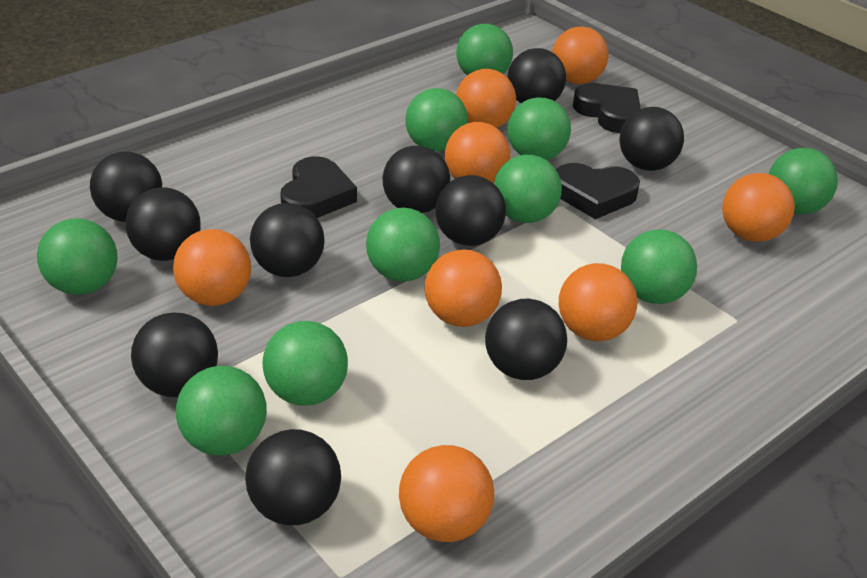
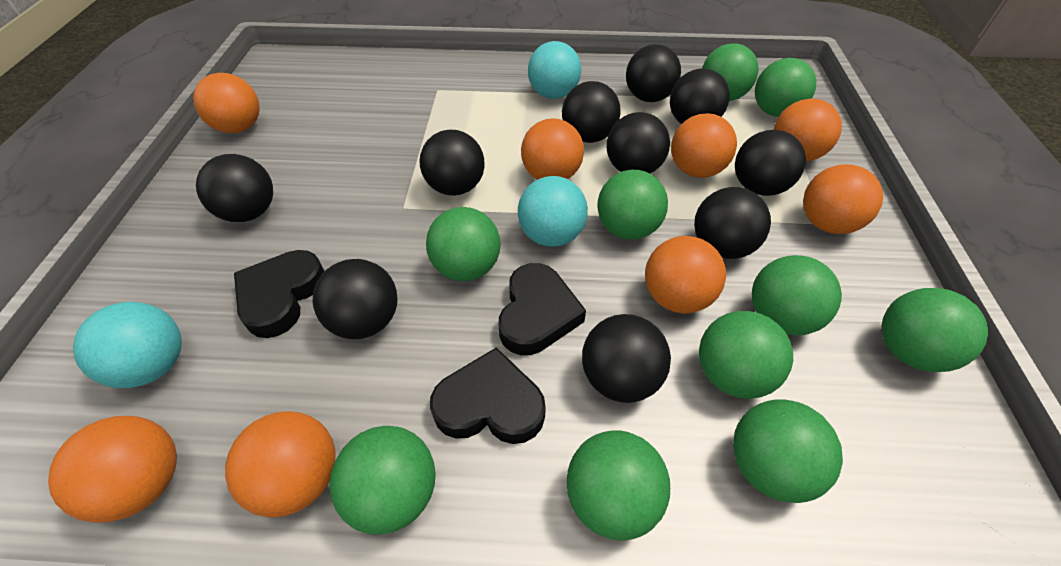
turquoise ball: none = 0 -> [73,302,182,388] [518,176,588,247] [528,41,581,99] = 3

